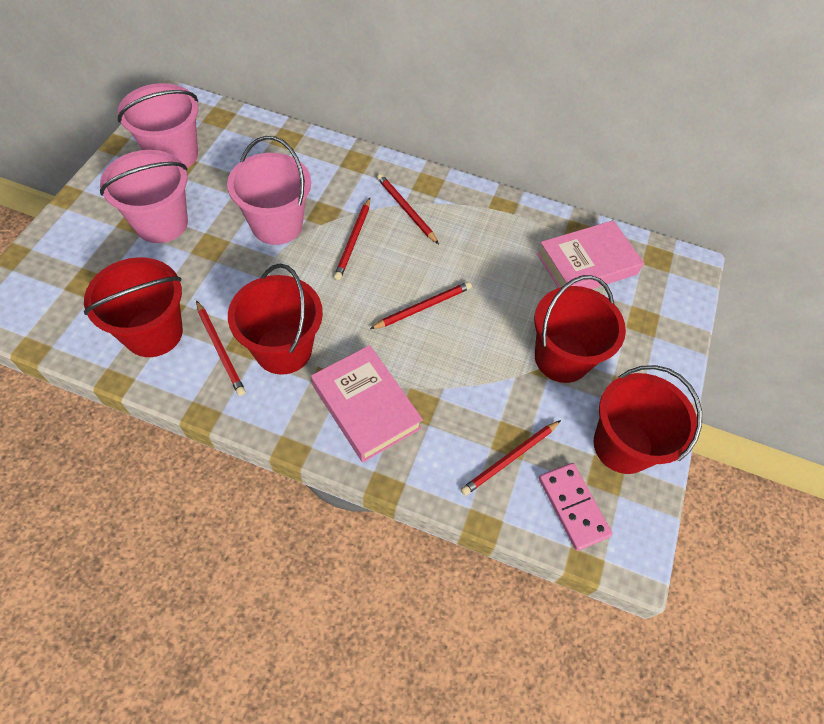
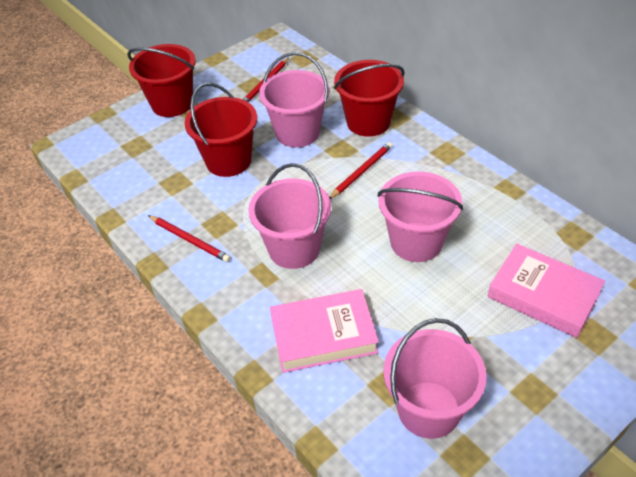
pink bucket: [100,150,188,243] [118,83,198,168] [227,136,311,245] = 3 -> [248,163,331,269] [259,52,329,147] [378,172,464,262] [383,318,487,439] = 4
pink domino: [539,463,613,551] = 1 -> none = 0
red bucket: [84,257,183,357] [228,264,323,375] [534,275,626,383] [593,365,702,474] = 4 -> [127,44,196,117] [185,83,257,177] [334,60,405,136] = 3
red pencil: [196,300,246,396] [334,198,370,280] [370,282,472,329] [377,174,439,244] [461,420,561,496] = 5 -> [148,215,231,262] [243,57,289,103] [329,142,393,199] = 3

